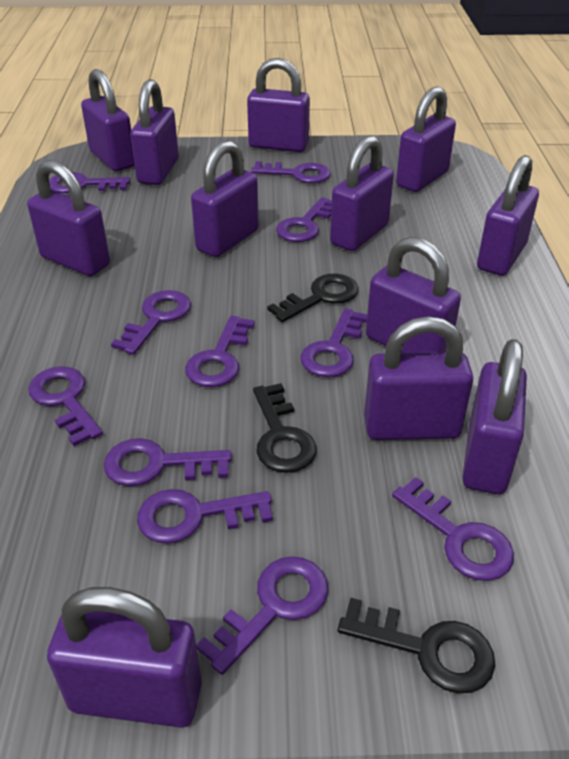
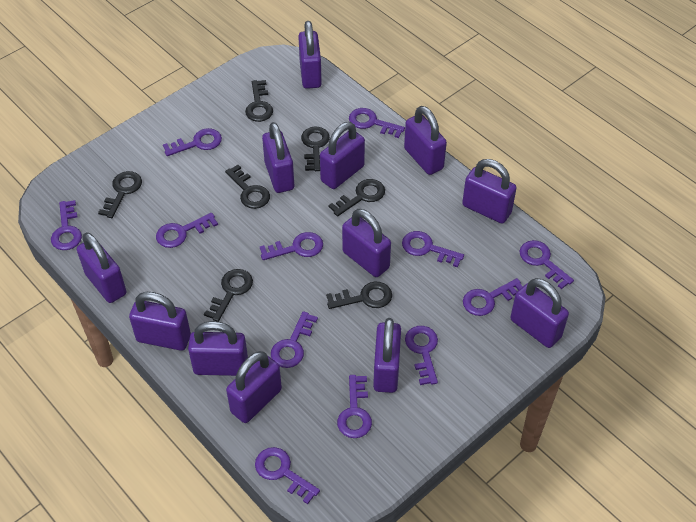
black key: [253,383,317,473] [267,274,359,322] [338,598,495,694] = 3 -> [98,171,142,218] [204,269,253,322] [225,165,270,209] [245,80,273,122] [301,127,330,171] [326,282,392,309] [328,179,385,216] = 7
purple key: [28,366,103,446] [49,172,130,193] [104,438,231,486] [111,290,191,355] [137,489,273,544] [185,316,255,387] [196,556,328,675] [251,161,331,183] [276,197,332,242] [300,309,367,377] [392,477,514,581] = 11 -> [51,200,82,250] [156,213,218,248] [163,128,222,156] [255,447,320,504] [260,232,323,260] [271,311,318,368] [337,375,372,438] [349,108,405,138] [402,231,464,267] [405,326,438,385] [463,278,523,316] [520,240,574,289] = 12

